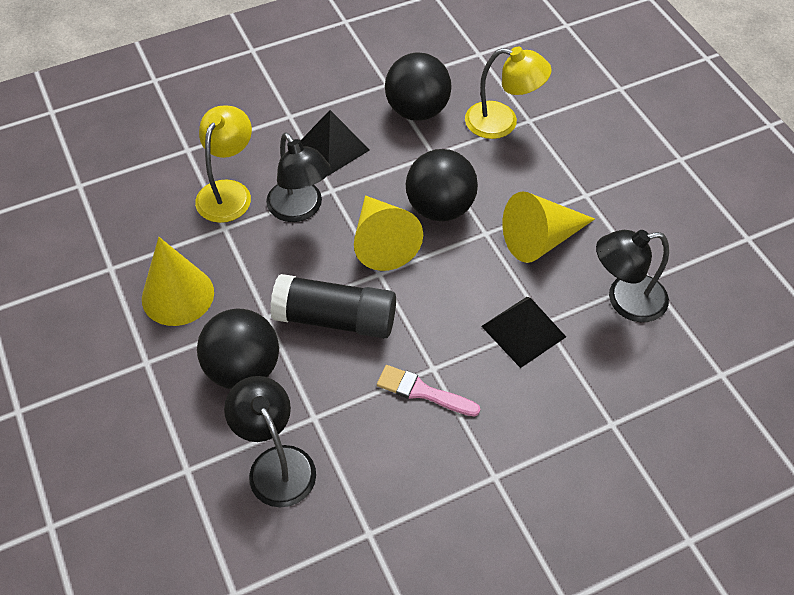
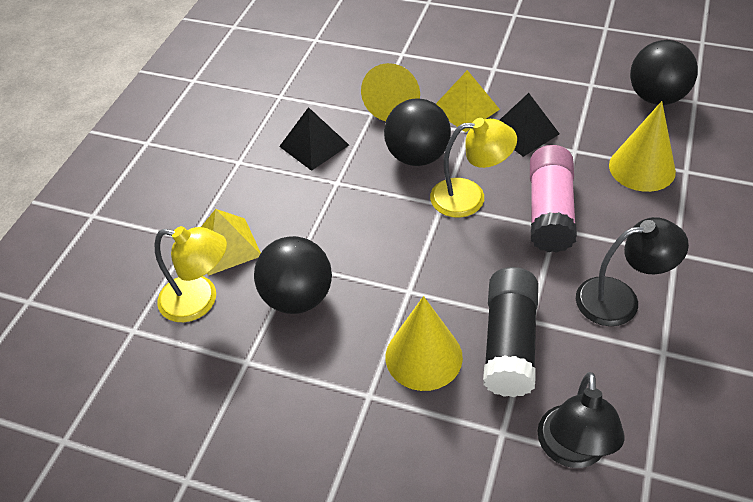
black lamp: [224,376,316,507] [266,132,331,222] [596,230,669,322] = 3 -> [537,372,625,468] [576,217,689,326] = 2
pink brush: [377,365,480,416] = 1 -> none = 0
pink glue stick: none = 0 -> [530,145,577,253] = 1
yellow pyramid: none = 0 -> [201,209,261,276] [436,70,500,132] = 2

